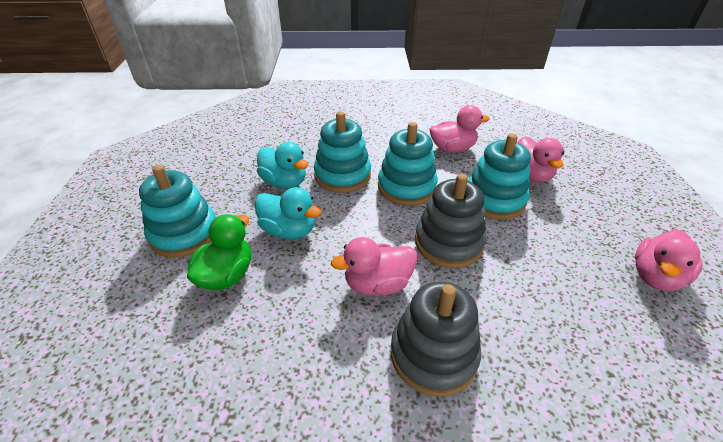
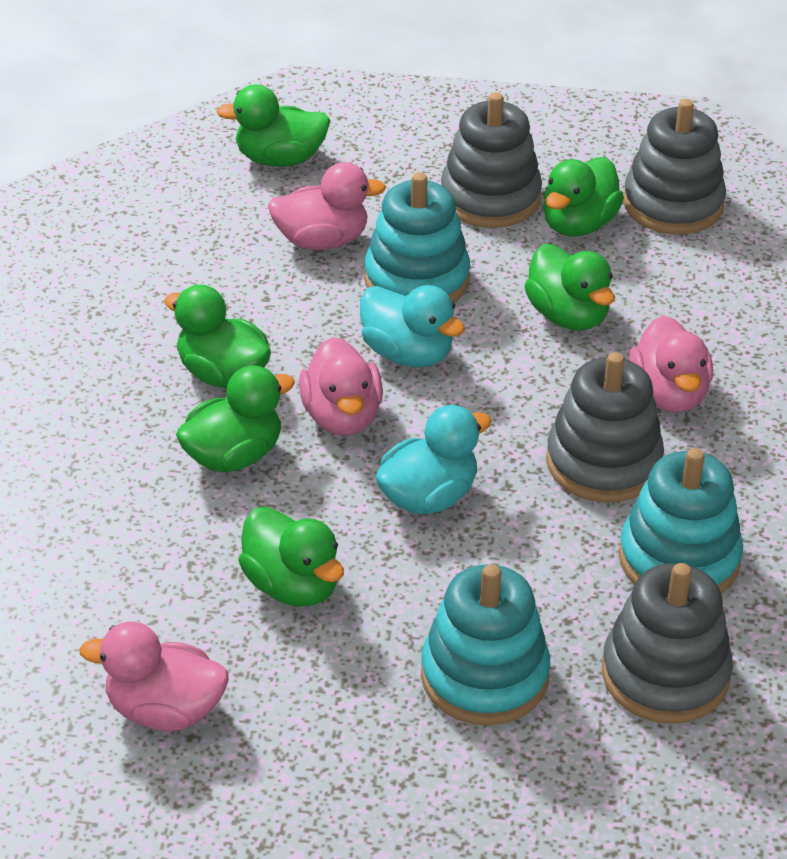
green duck: [187,214,251,290] = 1 -> [164,284,271,389] [176,365,295,472] [216,84,330,167] [239,507,344,607] [525,244,615,331] [543,157,624,236] = 6
grey stacking toy: [391,282,481,397] [415,174,486,268] = 2 -> [441,92,542,228] [546,352,664,503] [602,563,733,724] [623,99,726,234] = 4
turquoise stacking toy: [139,165,215,258] [314,111,371,193] [378,122,438,206] [468,133,531,219] = 4 -> [364,172,470,303] [421,564,550,725] [619,448,743,594] = 3

